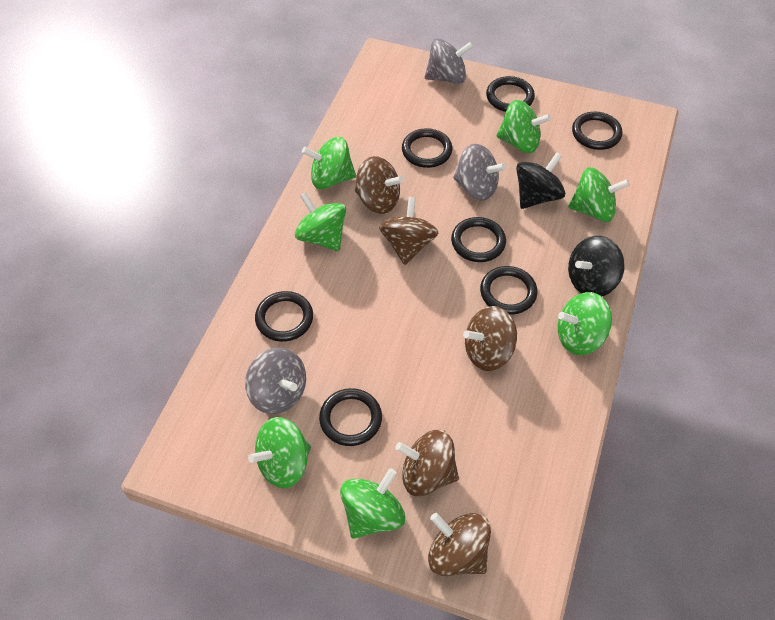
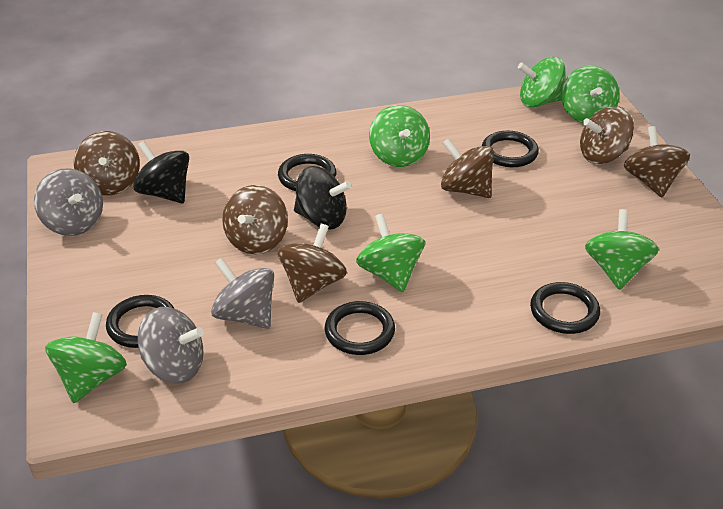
black ring: [255,291,313,342] [319,388,382,446] [402,128,452,168] [451,217,506,262] [480,266,538,315] [486,76,535,112] [572,112,623,150] = 7 -> [106,295,174,348] [278,154,336,191] [325,301,395,355] [482,131,539,167] [530,282,600,334] = 5
brown spinning top: [355,156,404,214] [379,197,439,265] [396,430,459,496] [428,513,491,576] [463,306,517,371] = 5 -> [74,131,140,195] [222,185,288,254] [278,224,347,303] [441,139,494,198] [580,106,634,164] [624,126,690,197] = 6
green spinning top: [248,417,311,488] [295,192,346,251] [302,137,356,189] [340,468,405,539] [496,100,551,153] [558,292,612,355] [568,167,630,222] = 7 -> [45,312,127,403] [356,214,425,292] [369,105,430,167] [518,57,565,108] [561,65,620,123] [585,209,659,290] = 6

